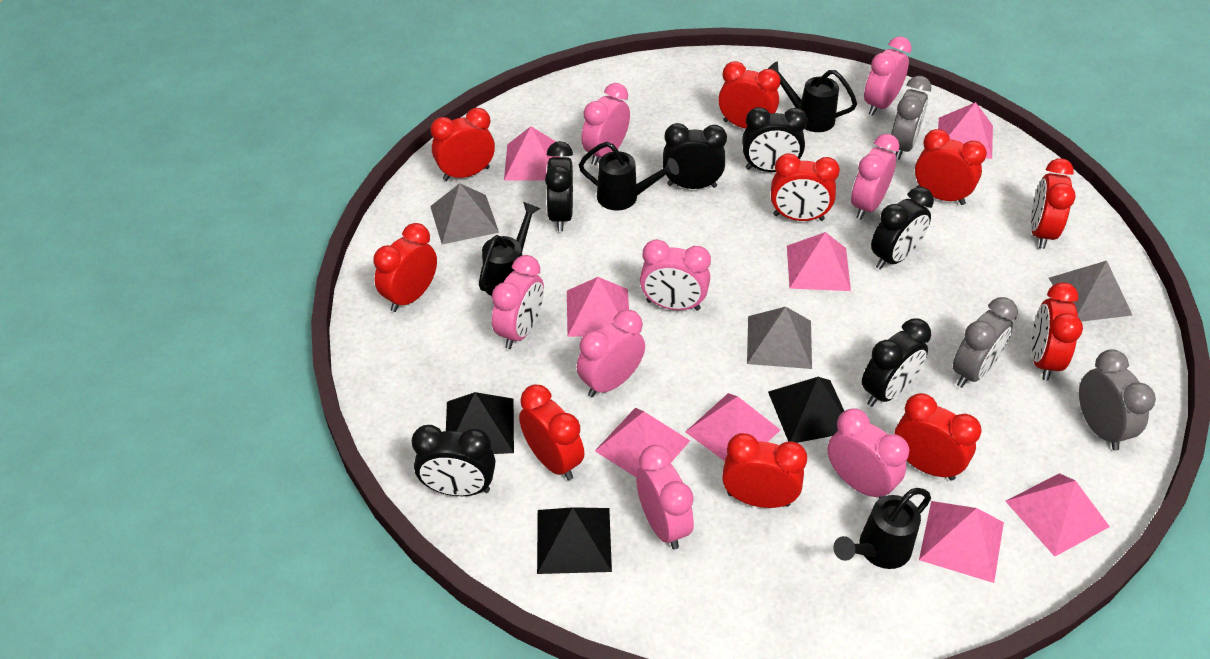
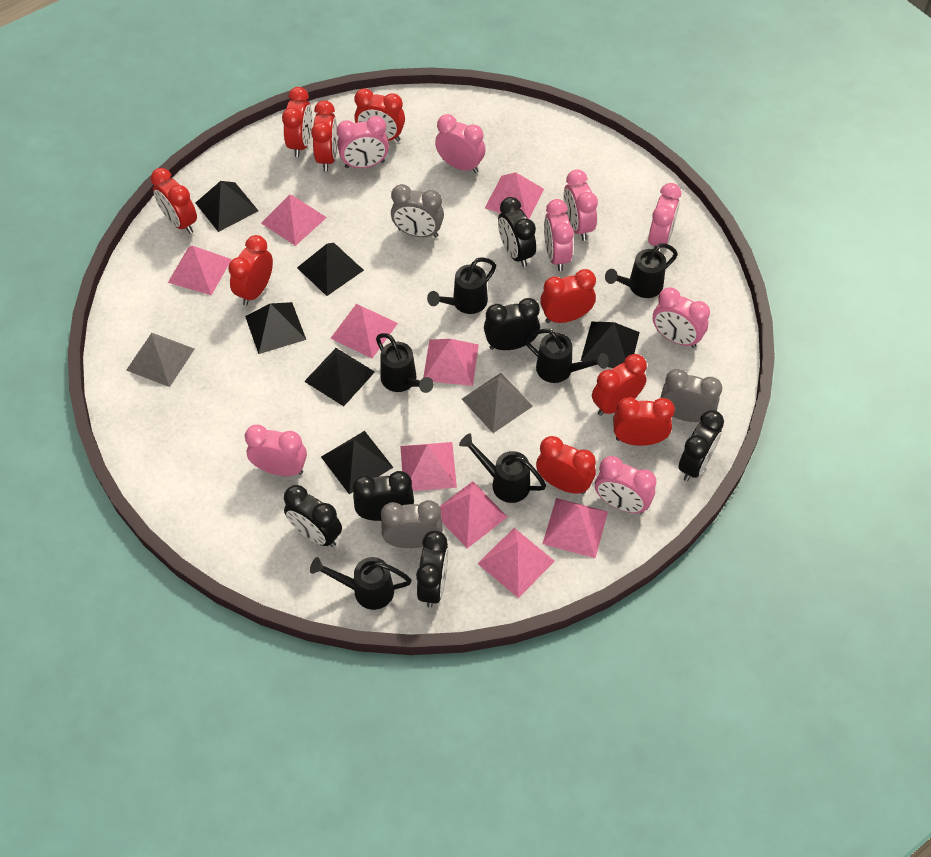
black pyramid: [446,392,514,454] [537,507,612,574] [768,377,844,443] = 3 -> [195,181,258,232] [245,302,306,354] [297,243,364,296] [304,348,375,406] [321,431,393,494] [581,322,640,368] = 6
black watering can: [479,202,540,296] [579,142,679,210] [768,61,857,132] [833,488,931,569] = 4 -> [310,557,412,610] [376,333,434,393] [427,257,496,314] [459,434,546,503] [524,329,609,383] [605,243,678,298] = 6
grey pyramid: [430,183,499,244] [747,307,812,369] [1049,261,1133,322] = 3 -> [126,333,194,387] [462,373,533,433] = 2
pink pyramid: [504,126,556,181] [567,277,629,337] [595,408,690,477] [686,393,780,461] [787,232,851,291] [919,501,1004,583] [938,102,993,159] [1005,473,1110,557] = 8 -> [168,246,232,295] [261,194,327,246] [330,304,398,359] [400,442,457,491] [423,339,479,386] [439,481,508,548] [478,528,555,598] [485,172,544,219] [543,498,608,558] = 9
red clock: [373,223,437,312] [431,108,495,181] [519,385,584,480] [719,61,780,128] [722,433,807,508] [771,153,840,221] [894,393,982,480] [915,129,987,205] [1031,158,1076,249] [1031,282,1083,381] = 10 -> [151,168,197,234] [228,235,273,306] [282,87,312,157] [311,100,338,171] [354,88,405,142] [536,436,596,494] [540,269,596,323] [592,354,647,416] [613,397,675,446] = 9

